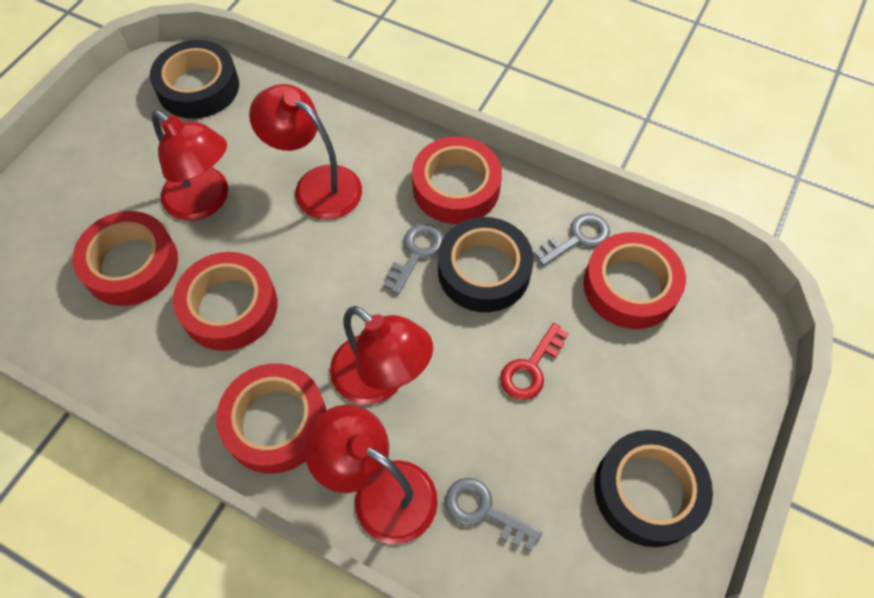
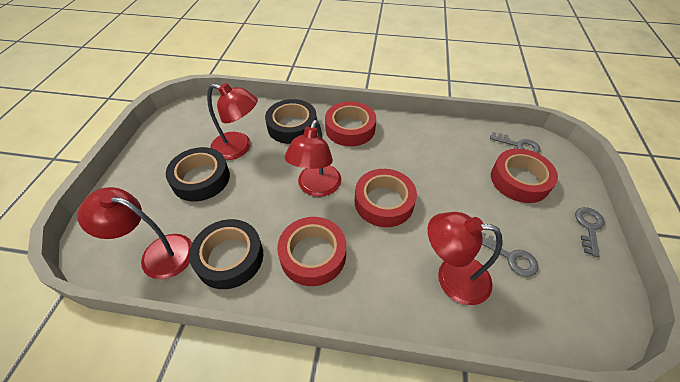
red key: [500,323,569,400] = 1 -> none = 0
red tape: [72,211,178,306] [173,252,278,351] [216,363,326,474] [412,136,502,224] [583,232,686,329] = 5 -> [277,217,346,286] [325,101,376,146] [355,169,417,227] [491,149,558,203] = 4

